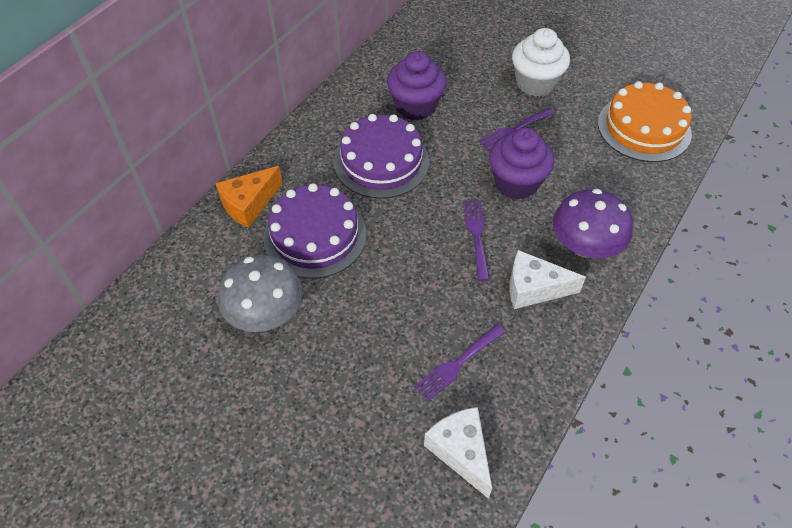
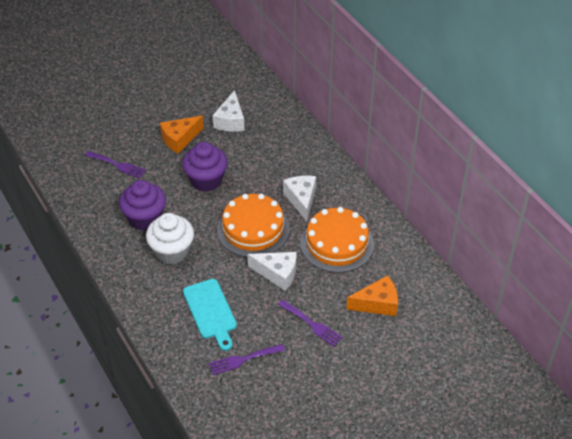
grey mushroom: [218,255,302,332] = 1 -> none = 0
orange cake: [598,81,692,162] = 1 -> [217,194,290,257] [300,207,374,273] = 2
orange cheese: [215,166,283,228] = 1 -> [160,116,204,154] [346,275,398,316] = 2
purple cake: [263,183,367,279] [334,114,429,199] = 2 -> none = 0
purple mushroom: [553,189,633,258] = 1 -> none = 0
turquoise cutting board: none = 0 -> [183,279,237,351] = 1
white cheese: [424,407,492,499] [509,250,586,309] = 2 -> [213,90,245,132] [248,252,296,291] [283,176,316,222] = 3

